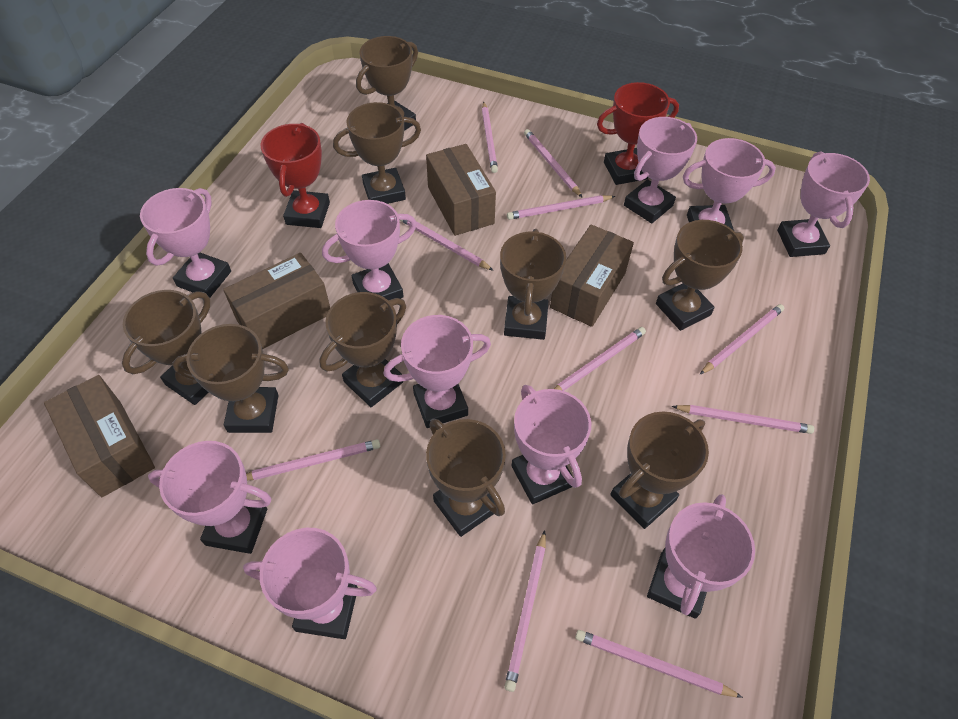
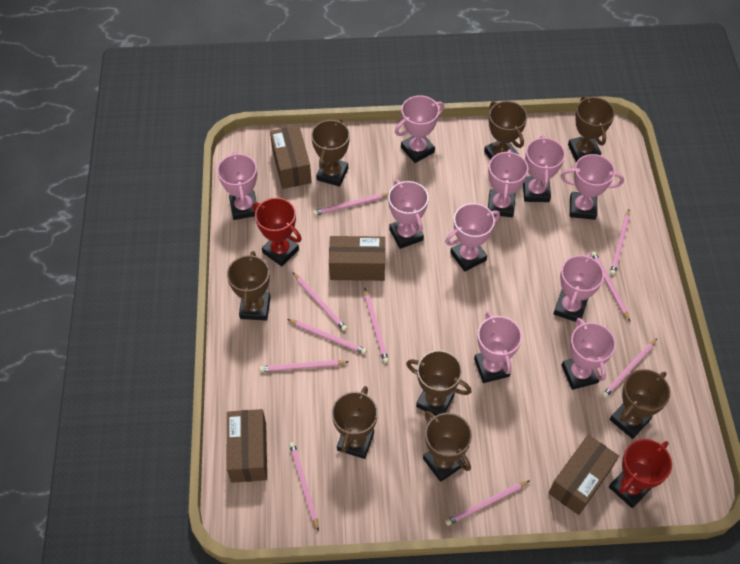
brown trophy: [122,290,210,405] [172,324,289,433] [319,292,406,407] [333,102,421,204] [356,36,418,131] [426,419,506,537] [500,229,566,340] [610,411,709,529] [656,220,744,331] = 9 -> [227,251,270,320] [311,119,350,187] [332,386,378,459] [406,350,471,416] [423,411,472,482] [484,101,527,160] [568,96,615,163] [610,369,670,439] = 8

